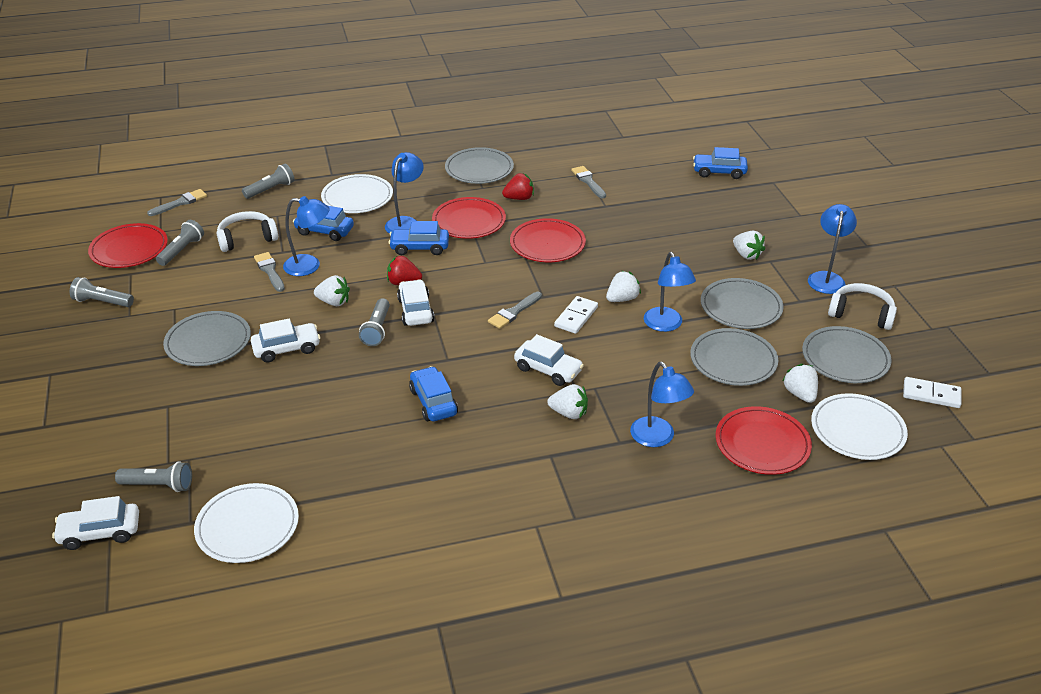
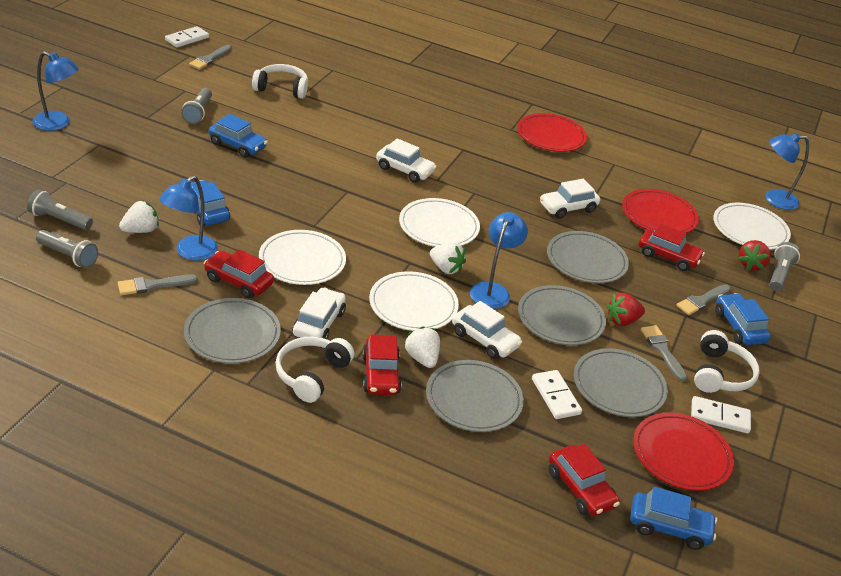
blue lamp: [283,196,330,276] [385,152,424,234] [630,362,694,447] [644,252,696,332] [808,204,857,294] = 5 -> [32,51,79,131] [159,176,218,261] [470,212,528,309] [765,133,809,210] = 4
grey flashlight: [70,277,134,307] [115,461,192,492] [156,220,204,266] [242,164,295,199] [359,298,390,346] = 5 -> [27,190,93,230] [36,230,98,268] [181,88,212,124] [769,242,800,291] = 4
red car: none = 0 -> [204,249,274,299] [362,334,402,395] [549,444,620,516] [639,223,705,271] = 4
red plate: [88,223,168,268] [432,197,506,239] [510,218,586,262] [716,406,812,475] = 4 -> [517,113,587,152] [622,189,699,233] [633,413,734,491] = 3
white domino: [554,296,598,334] [903,377,962,408] = 2 -> [165,26,209,48] [532,370,582,419] [691,396,751,433] = 3
white headphones: [217,211,278,252] [828,283,897,330] = 2 -> [252,64,308,99] [276,337,354,403] [694,330,760,393] = 3
white plate: [194,483,299,563] [321,174,393,213] [811,393,908,460] = 3 -> [259,230,346,285] [369,271,459,331] [399,198,480,247] [713,203,791,250] = 4
white strawberry: [314,275,350,306] [547,384,588,419] [606,271,641,302] [733,231,765,260] [782,364,818,403] = 5 -> [119,201,159,233] [404,326,440,368] [430,242,466,274] = 3

